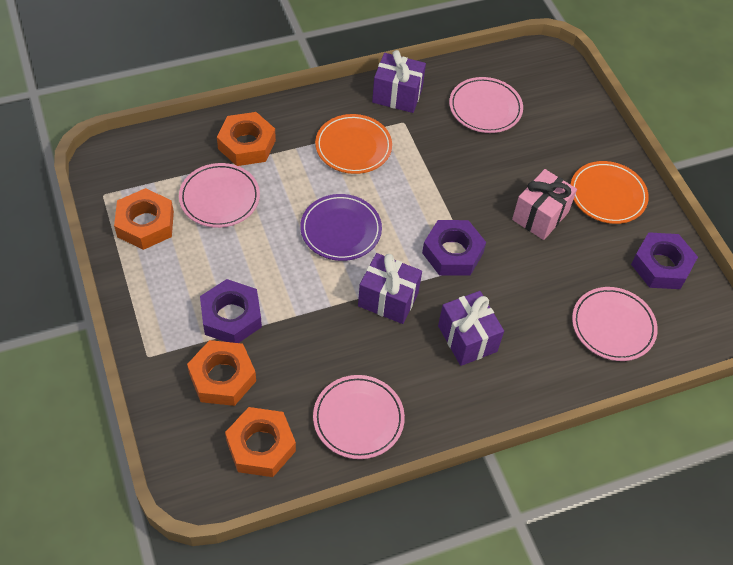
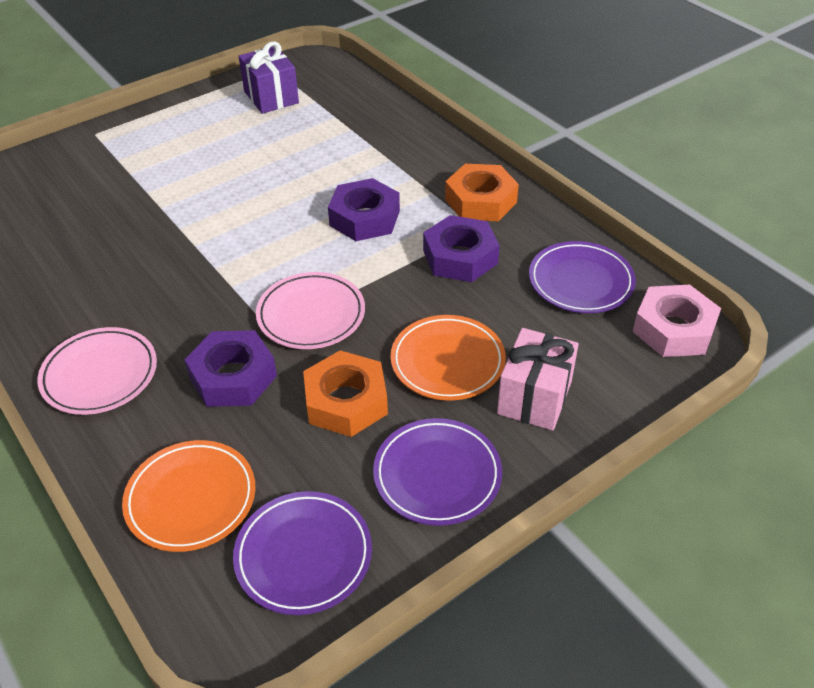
orange nut: [114,188,174,250] [187,340,256,406] [217,112,276,166] [225,407,296,477] = 4 -> [303,350,388,437] [445,164,519,221] = 2
pink nut: none = 0 -> [633,284,721,357] = 1
pink plate: [179,163,260,228] [313,375,405,459] [449,77,523,133] [572,287,658,361] = 4 -> [37,327,157,415] [256,272,365,349] = 2
purple gift: [358,253,422,324] [372,50,426,113] [438,291,504,366] = 3 -> [239,41,299,114] = 1
purple plate: [300,194,382,261] = 1 -> [233,491,372,615] [373,418,502,526] [529,241,636,313] = 3

